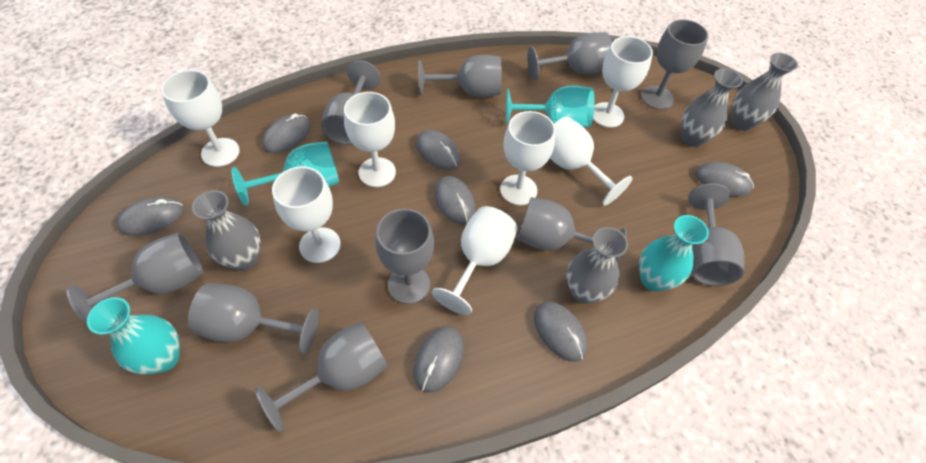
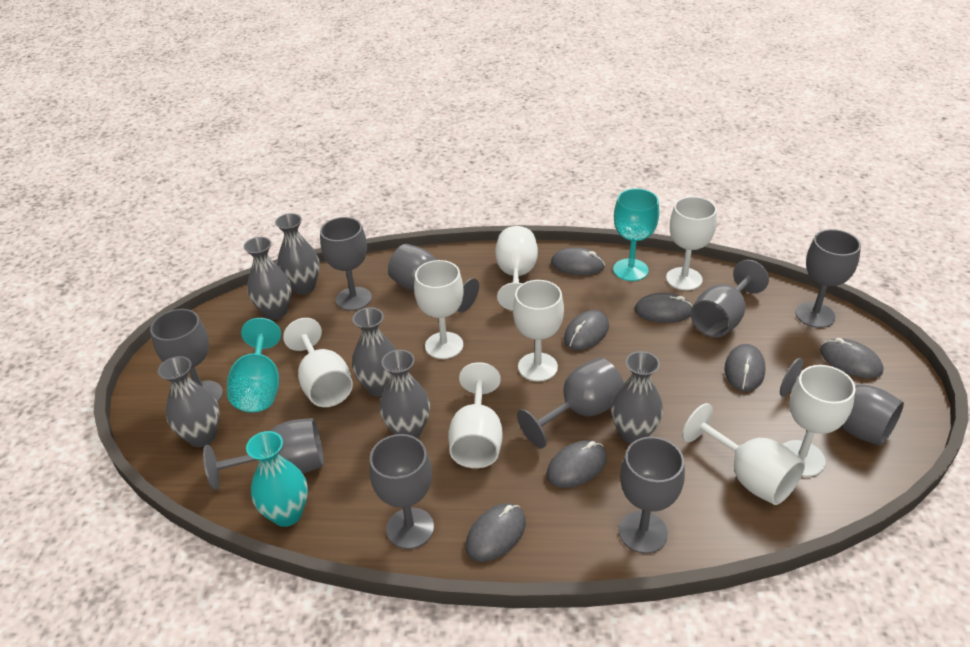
grey vase: [192,190,261,271] [567,227,628,304] [681,68,743,147] [731,53,798,131] = 4 -> [158,356,219,447] [243,237,291,320] [275,213,320,295] [352,307,396,396] [379,350,430,438] [611,351,663,444] = 6
turquoise vase: [87,297,180,374] [639,215,709,292] = 2 -> [246,431,308,527] = 1
white goblet: [161,70,240,167] [272,166,341,263] [344,92,396,187] [432,206,518,315] [500,111,556,206] [550,117,633,205] [593,36,653,128] = 7 -> [283,318,353,407] [414,260,464,359] [448,362,503,468] [495,226,538,311] [513,280,564,382] [666,196,717,291] [682,403,805,505] [783,365,856,477] = 8

